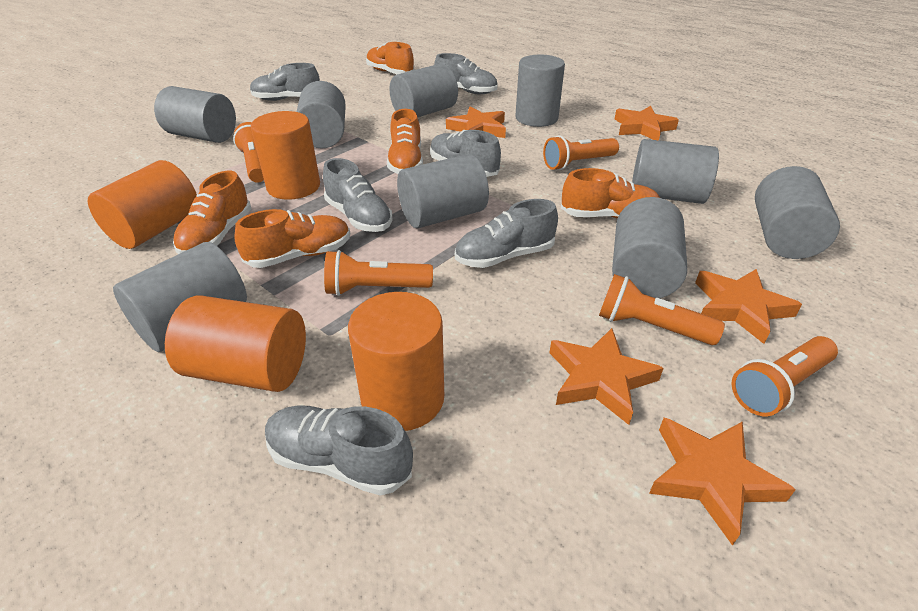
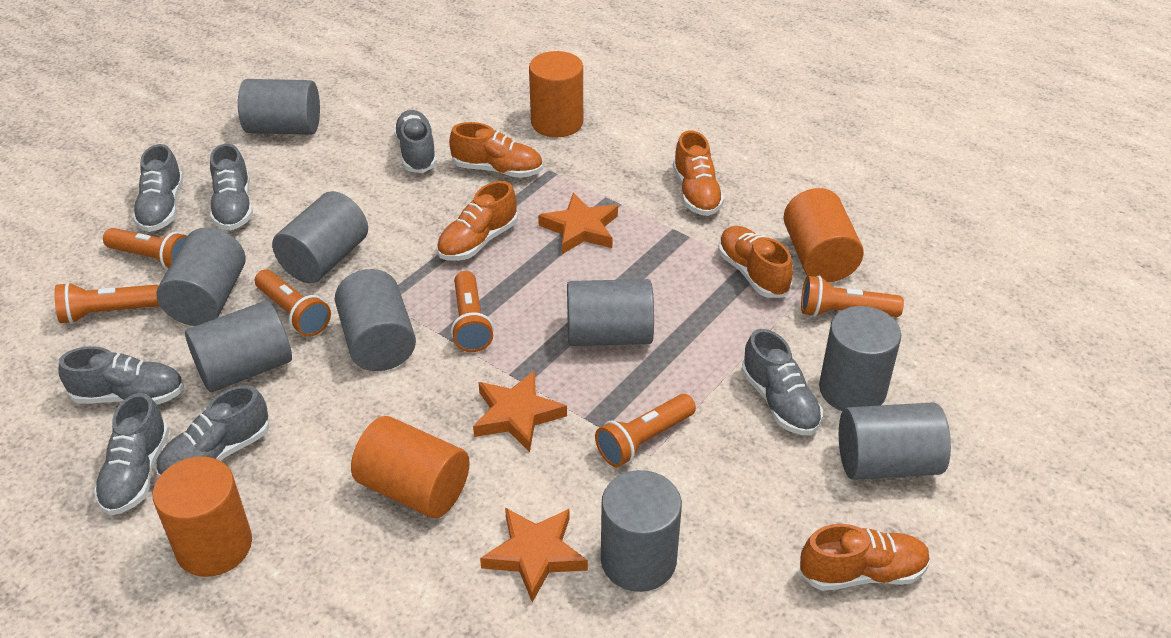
grey shoe: [250,63,320,101] [265,405,413,496] [323,158,392,232] [430,130,501,177] [434,53,498,94] [455,199,558,268] = 6 -> [58,346,184,405] [94,393,169,516] [132,144,183,232] [156,385,269,478] [210,144,253,231] [393,110,437,173] [741,329,823,435] = 7
orange flashlight: [233,122,264,183] [324,250,433,296] [543,135,619,170] [599,274,725,345] [731,336,838,416] = 5 -> [54,282,160,324] [103,228,187,270] [255,270,331,337] [451,271,494,352] [595,394,696,467] [801,276,904,317] = 6
orange star: [446,106,506,138] [550,328,664,425] [614,106,679,140] [649,418,796,546] [695,269,802,344] = 5 -> [473,370,567,452] [480,508,588,603] [538,193,618,254] = 3

